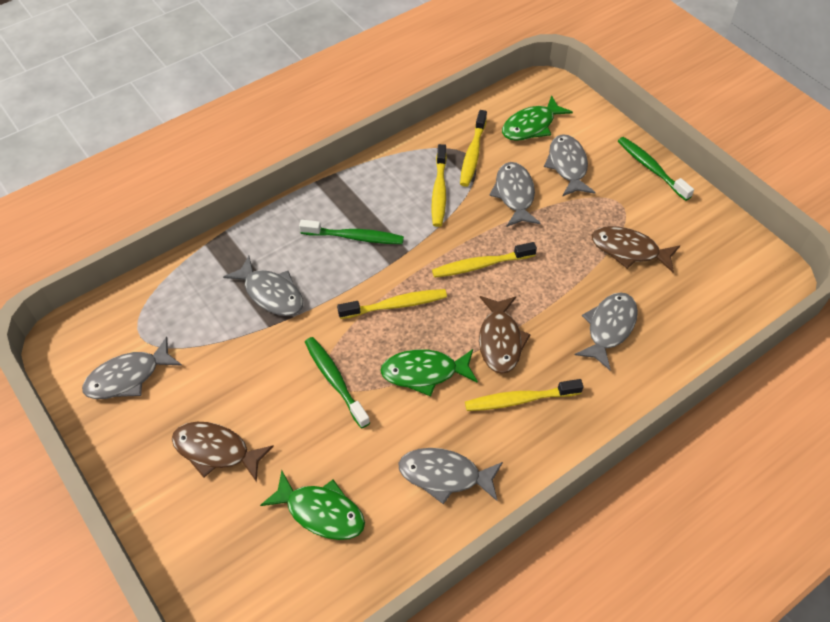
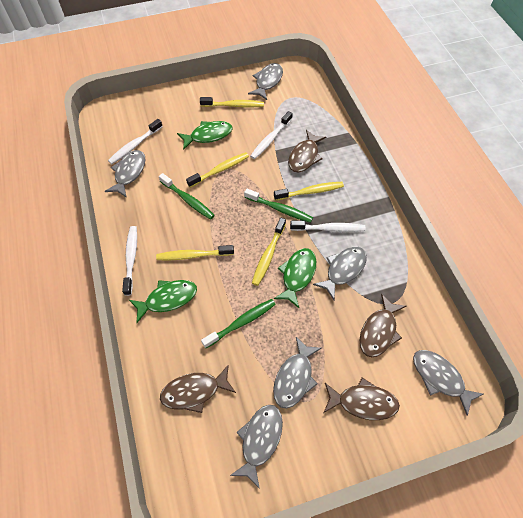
brown fish: [172,422,274,482] [479,296,531,374] [592,226,680,273] = 3 -> [160,364,236,413] [288,130,327,173] [324,378,400,420] [360,293,406,357] = 4
white toothbrush: none = 0 -> [108,119,163,164] [122,226,137,296] [250,111,293,159] [290,220,365,232] = 4

